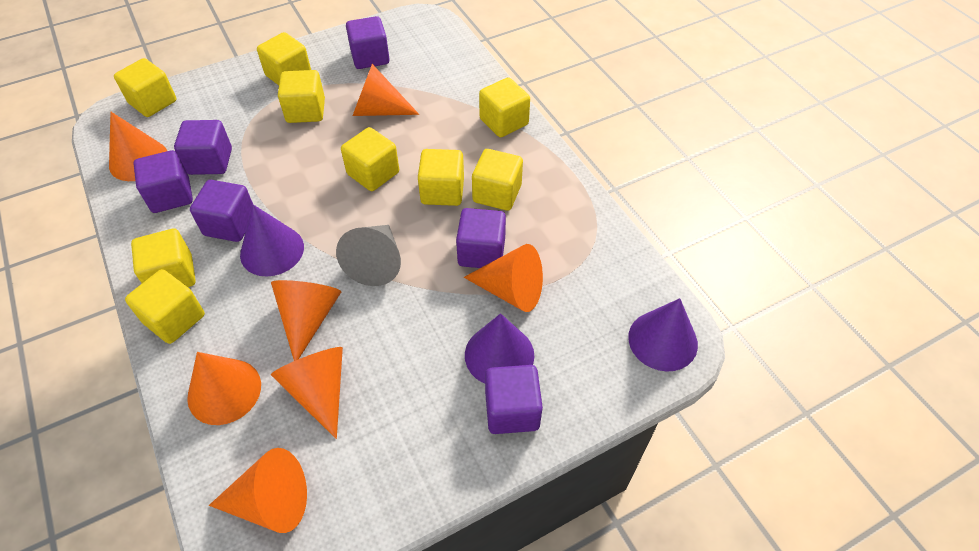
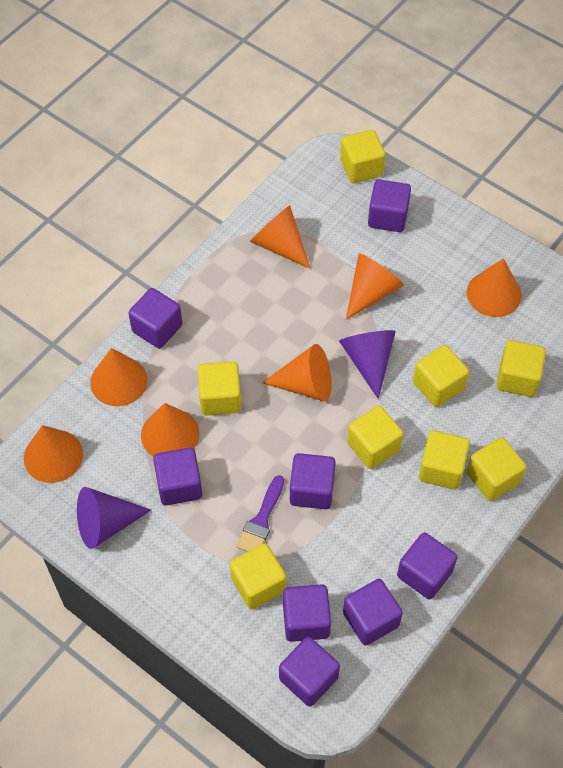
grey cone: [336,225,401,286] = 1 -> none = 0
purple brush: none = 0 -> [237,475,284,552] = 1
purple cone: [240,205,304,277] [465,313,534,384] [628,298,698,371] = 3 -> [77,487,151,549] [339,330,396,399] = 2
purple cube: [133,150,193,213] [174,120,232,175] [190,180,253,242] [346,16,390,69] [456,208,506,268] [485,365,543,434] = 6 -> [128,288,182,349] [153,448,202,506] [279,637,340,707] [283,584,331,642] [290,453,336,509] [343,579,403,645] [368,179,411,232] [397,533,458,599] = 8
yellow cube: [114,58,176,117] [125,269,205,344] [131,228,196,287] [257,32,311,85] [278,70,325,123] [341,127,399,191] [418,149,464,206] [472,149,523,211] [479,77,530,137] = 9 -> [198,361,241,415] [230,544,286,609] [340,130,386,183] [347,406,403,469] [413,345,469,407] [419,430,470,489] [467,437,526,501] [496,340,546,397] = 8

